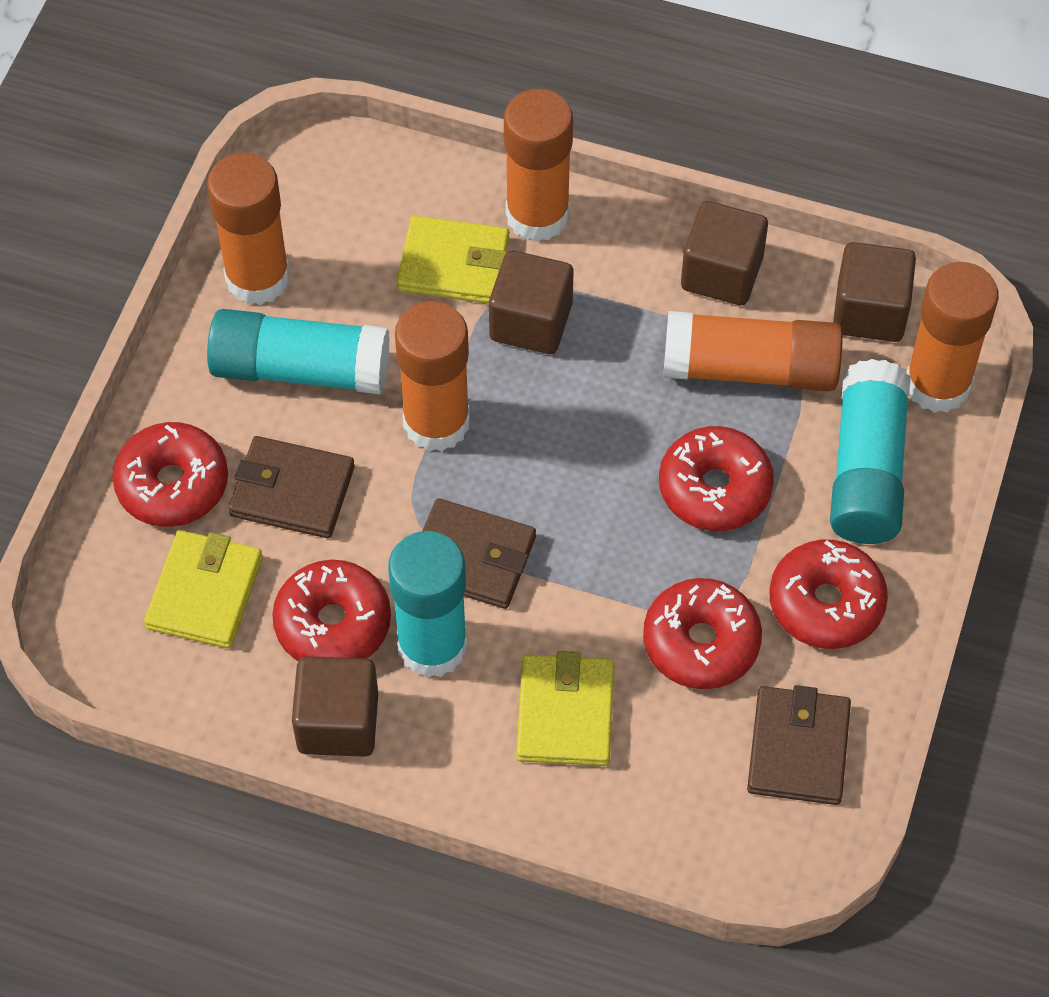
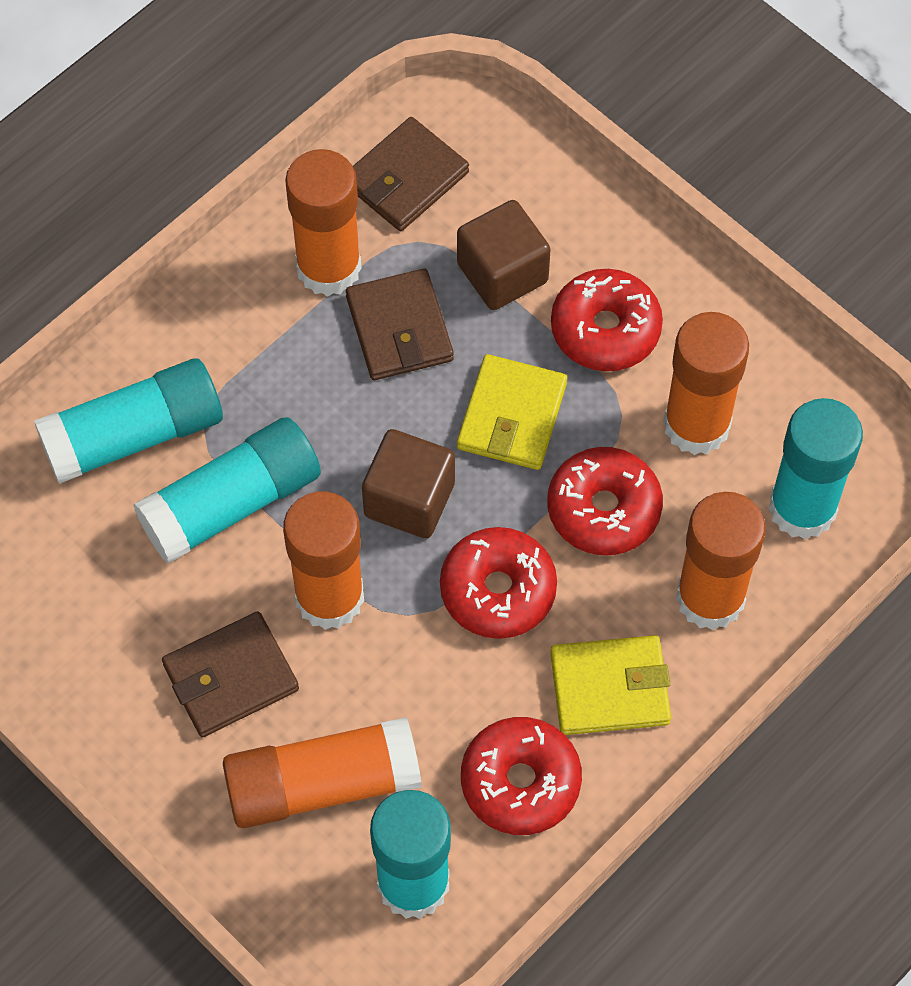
brown cube: [292,656,378,757] [489,250,574,354] [681,201,768,305] [833,242,916,342] = 4 -> [362,429,455,539] [457,200,551,310] = 2
red donut: [112,422,228,527] [272,560,391,661] [643,578,762,689] [659,426,774,531] [769,540,888,649] = 5 -> [440,527,557,639] [461,717,582,835] [547,447,663,555] [551,269,663,371] = 4
turquoise glue stick: [207,309,390,394] [388,531,467,678] [830,359,910,544] = 3 -> [34,359,223,484] [133,417,321,563] [370,790,451,919] [769,398,863,540] = 4
yellow wallet: [144,530,263,648] [397,216,509,304] [516,651,614,766] = 3 -> [457,354,567,470] [550,635,671,735] = 2

